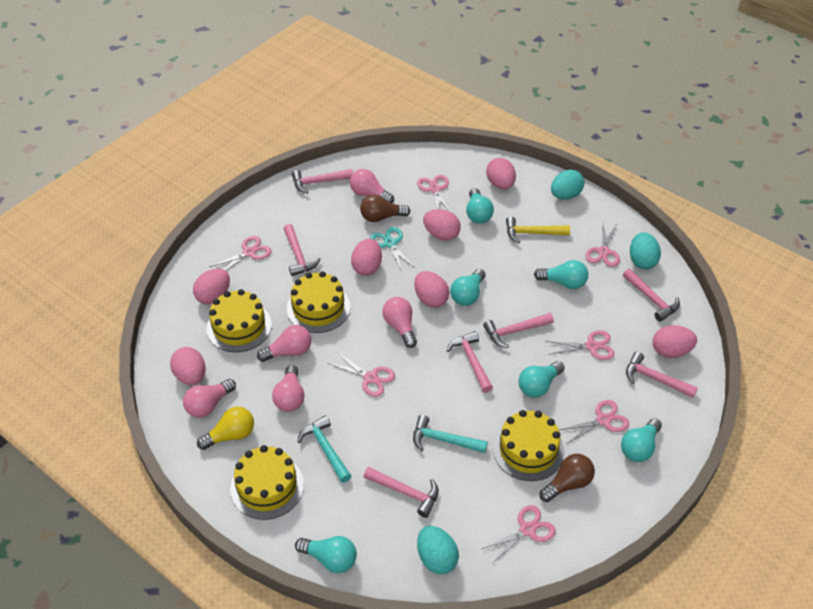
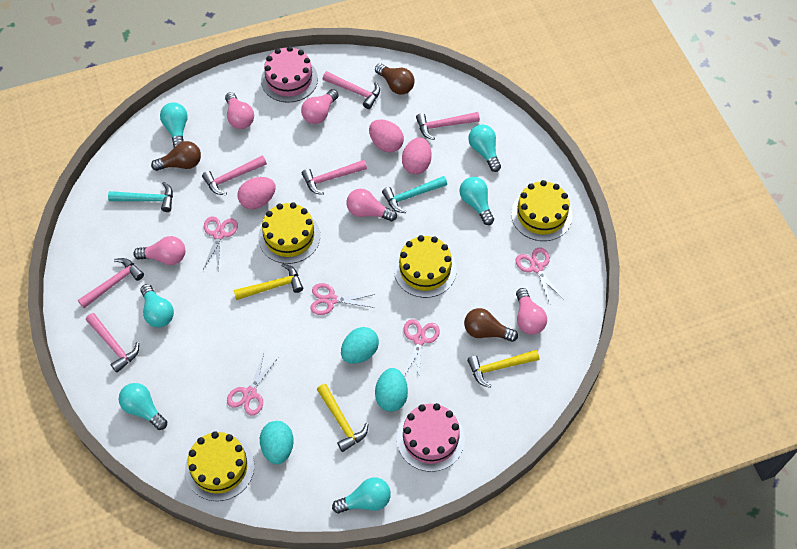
brown light bulb: [360,195,410,222] [539,454,595,502] = 2 -> [151,141,201,171] [375,64,415,95] [464,308,518,342] = 3
pink cake: none = 0 -> [261,46,318,103] [397,403,465,472] = 2
pink egg: [170,347,205,385] [193,269,230,304] [351,239,382,276] [414,271,449,308] [423,209,461,241] [486,158,516,189] [653,325,697,358] = 7 -> [237,177,276,209] [369,119,404,153] [402,137,432,174] = 3
pink hammer: [284,224,320,276] [292,169,353,193] [364,467,439,518] [447,331,493,393] [483,313,554,348] [623,269,680,322] [626,352,698,398] = 7 -> [78,258,144,308] [86,313,139,373] [202,156,267,195] [302,160,367,195] [323,71,380,109] [416,112,480,140] = 6
pink scissors: [210,236,271,270] [328,352,395,397] [417,175,450,212] [482,505,556,564] [546,330,615,360] [559,400,629,443] [586,224,620,267] = 7 -> [203,216,238,269] [227,353,278,415] [311,283,376,315] [404,319,440,378] [515,247,564,303] = 5
turquoise scissors: [370,227,415,272] = 1 -> none = 0
yellow hammer: [506,217,570,244] = 1 -> [234,264,303,300] [317,384,368,452] [467,350,539,388] = 3
yellow light bulb: [197,407,254,450] = 1 -> none = 0

